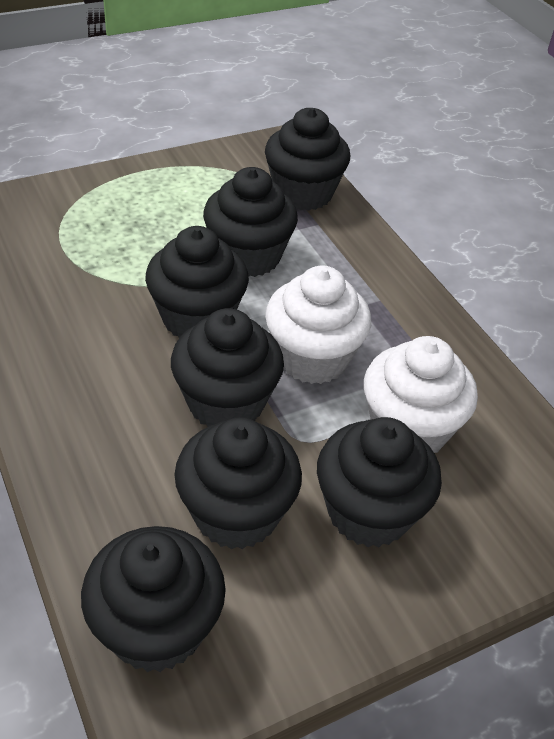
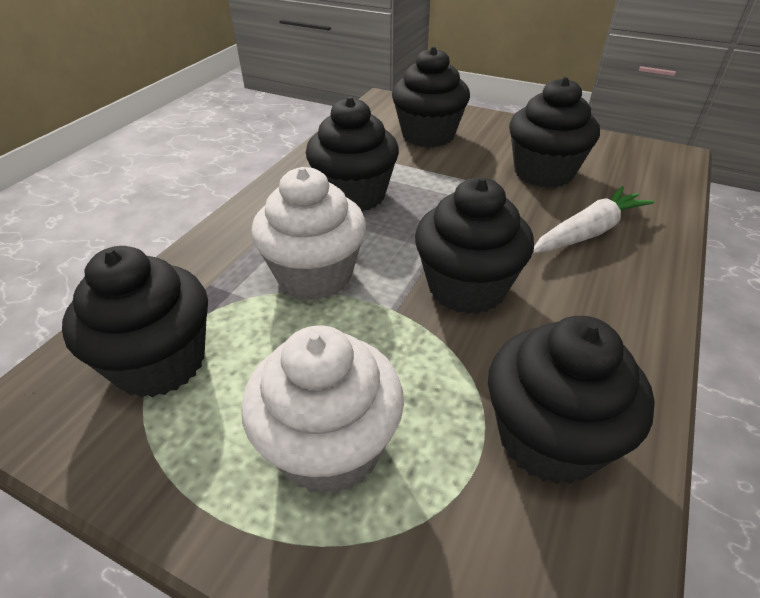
black cupcake: [81,526,226,672] [145,226,249,338] [171,308,284,427] [174,417,302,549] [203,167,298,277] [265,108,350,211] [317,417,442,547] = 7 -> [62,246,208,398] [306,97,399,212] [392,47,470,147] [415,178,534,314] [488,316,655,484] [509,77,600,188] = 6
white carrot: none = 0 -> [533,186,654,253] = 1

